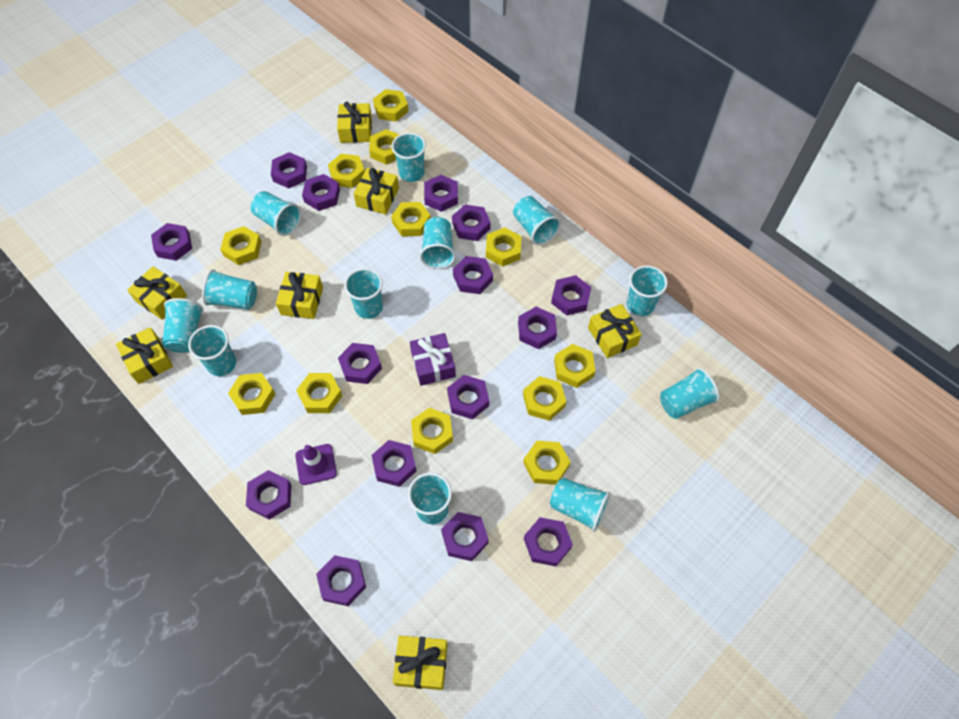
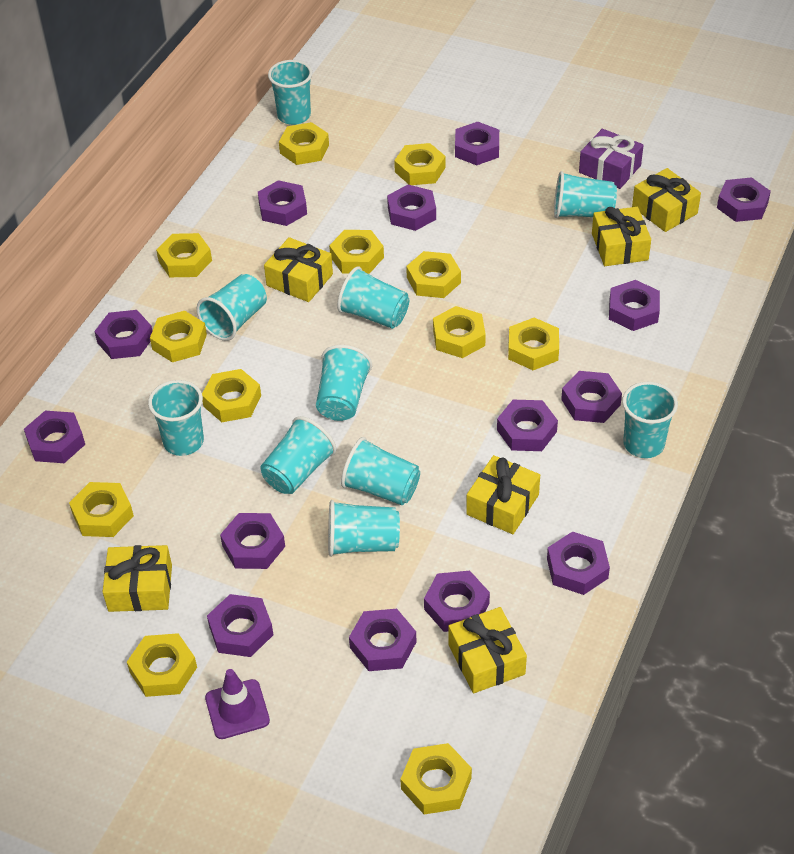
purple nut: [151,223,192,261] [246,470,291,520] [271,152,307,188] [302,174,340,211] [316,555,366,606] [338,343,382,384] [372,440,417,487] [424,175,458,212] [441,512,489,561] [447,375,489,419] [452,205,491,241] [453,256,493,294] [518,307,557,349] [524,517,573,566] [551,275,591,315] = 15 -> [24,411,85,463] [94,310,152,359] [207,594,273,657] [220,513,285,569] [258,180,307,226] [349,609,416,671] [387,185,436,231] [424,571,490,632] [455,122,499,165] [497,400,558,451] [547,532,610,595] [561,371,622,423] [609,280,660,331] [717,177,771,222] = 14
turquoise cup: [162,298,204,353] [188,325,236,376] [202,269,257,310] [251,191,302,236] [344,268,383,319] [392,133,426,182] [408,473,452,524] [420,217,456,269] [513,196,561,245] [550,478,611,532] [627,265,668,316] [660,367,720,419] = 12 -> [148,380,204,456] [197,274,267,341] [260,416,336,494] [268,60,312,125] [316,345,372,421] [328,500,400,557] [337,266,409,329] [341,437,420,505] [554,171,617,218] [622,382,678,458] = 10
yellow gift: [116,327,173,384] [127,266,187,320] [276,272,323,319] [337,102,372,143] [354,168,399,215] [393,636,448,690] [588,304,642,358] = 7 -> [103,545,172,612] [264,237,333,302] [448,607,527,693] [466,455,540,534] [592,207,651,266] [632,168,701,232] = 6

